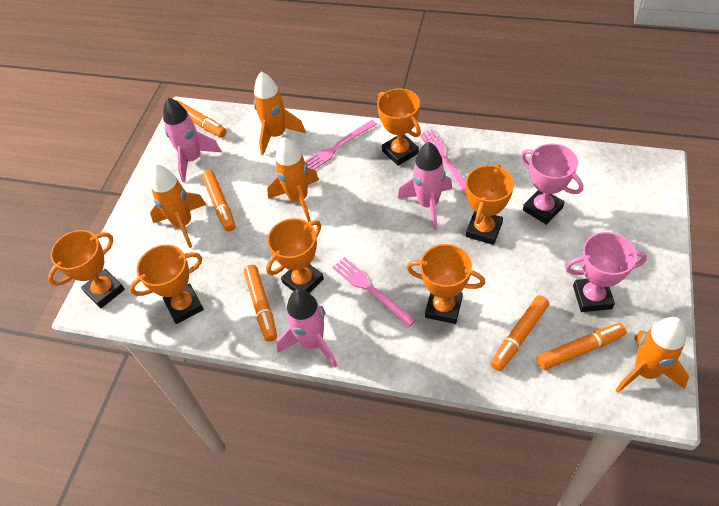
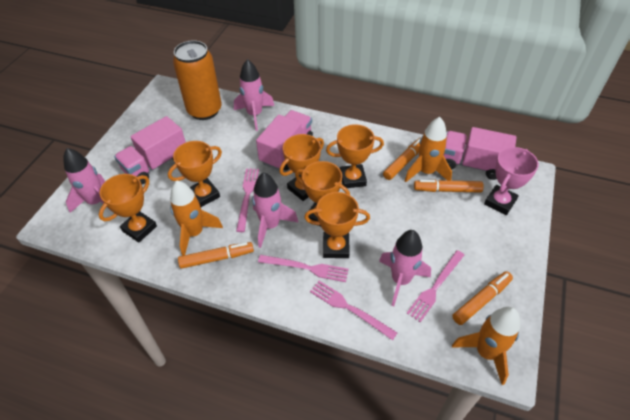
orange can: none = 0 -> [173,40,222,120] = 1
orange marker: [176,100,227,138] [202,170,235,232] [244,265,277,342] [490,295,549,371] [537,323,626,370] = 5 -> [178,242,254,269] [383,137,421,180] [414,180,484,193] [452,271,513,325] = 4
orange rocket: [150,164,207,248] [254,71,306,155] [267,137,319,222] [615,317,689,393] = 4 -> [170,181,223,256] [405,117,452,182] [452,307,520,385] = 3
pink fork: [305,120,377,170] [332,257,416,327] [419,129,466,195] = 3 -> [236,168,259,232] [258,255,349,282] [310,281,397,340] [407,250,464,322] = 4
pink rocket: [163,98,222,182] [276,289,337,368] [398,142,452,230] = 3 -> [63,148,109,213] [234,59,274,131] [252,172,298,248] [379,230,431,306] = 4
pink trophy: [521,143,583,225] [565,232,647,312] = 2 -> [484,147,539,215] = 1
pink truck: none = 0 -> [114,116,186,184] [256,110,313,171] [444,127,516,180] = 3

